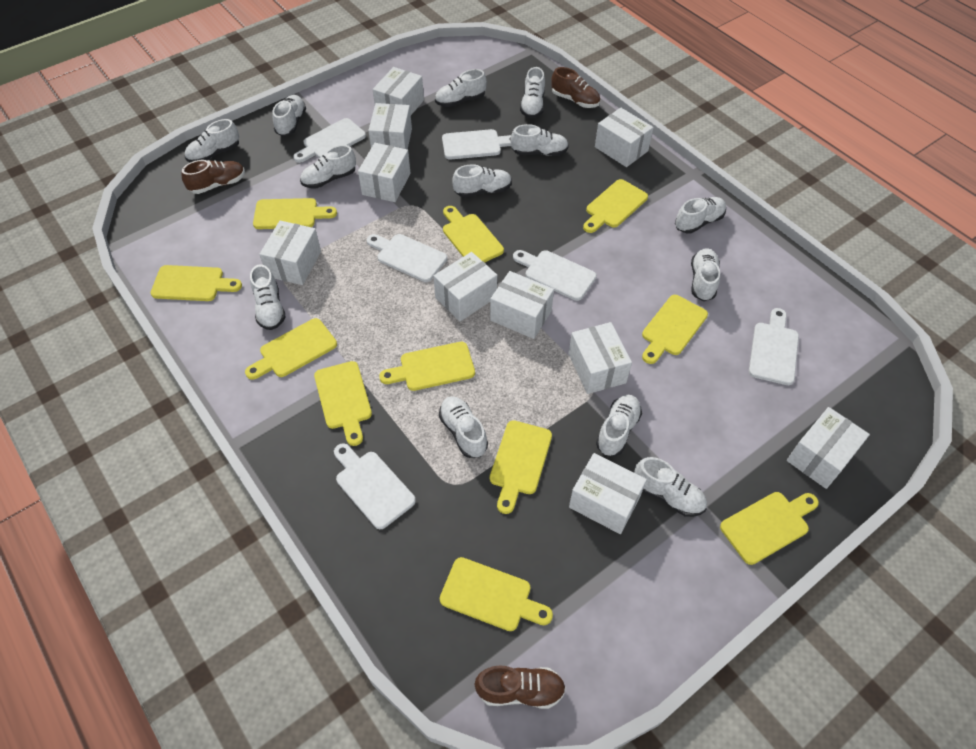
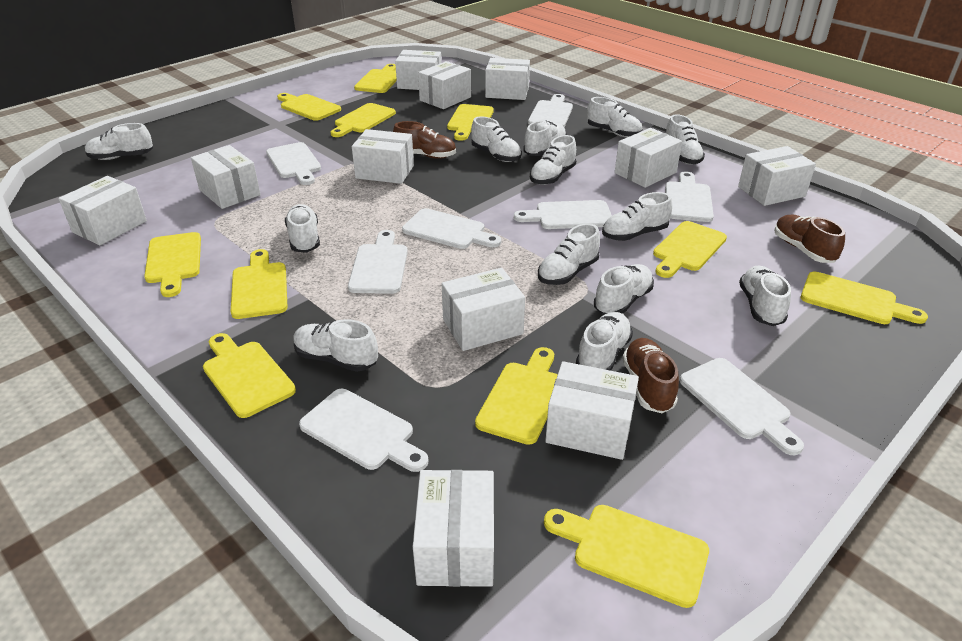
white box: [259,221,321,285] [358,143,411,202] [368,103,412,150] [373,67,424,115] [434,252,497,321] [490,271,554,339] [568,322,632,394] [569,453,647,534] [595,108,653,167] [787,407,870,489] = 10 -> [58,176,147,245] [191,145,261,209] [352,129,414,184] [395,50,441,90] [413,470,494,587] [418,61,471,109] [442,268,525,351] [485,58,530,100] [545,361,639,460] [615,128,682,188] [738,146,816,206] = 11
white cutting board: [293,118,366,163] [334,443,416,529] [367,234,447,282] [442,129,511,160] [513,250,597,301] [749,308,799,385] = 6 -> [266,142,321,185] [299,389,428,472] [348,230,408,294] [402,208,501,249] [514,200,612,229] [528,94,573,127] [665,171,714,222] [680,358,804,455] = 8

